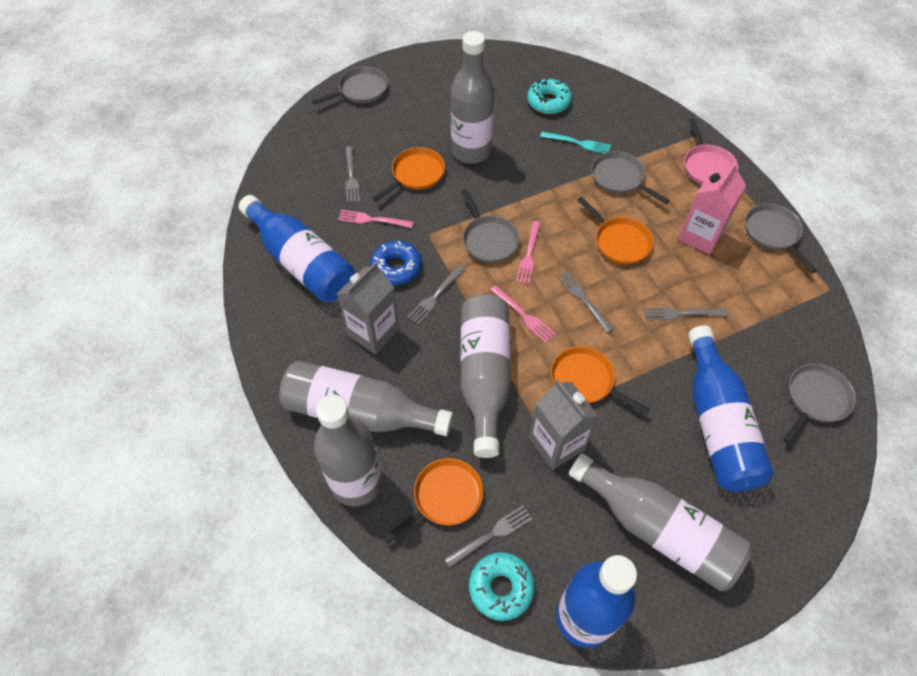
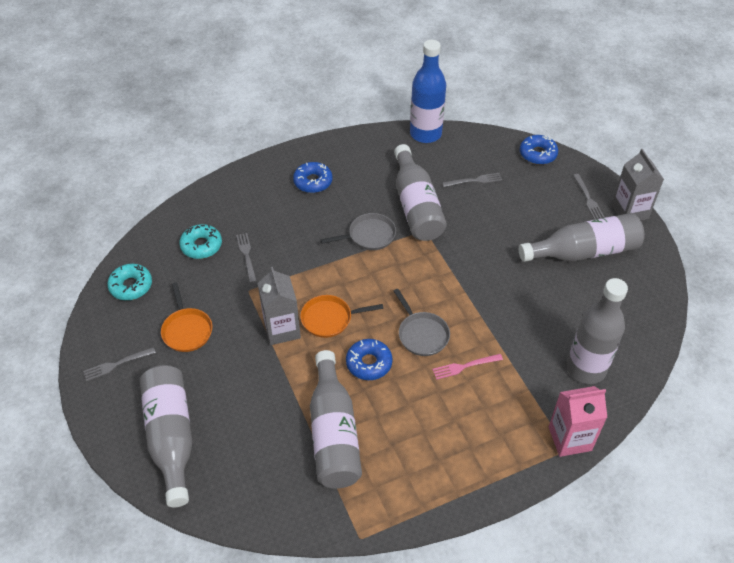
blue bottle: [239,195,355,303] [556,555,637,648] [688,325,774,492] = 3 -> [410,40,446,143] = 1
blue donut: [370,241,422,285] = 1 -> [293,162,333,193] [346,339,393,380] [520,135,558,165] = 3
grey fork: [346,146,360,203] [407,265,466,325] [444,506,532,568] [557,271,613,333] [644,307,728,320] = 5 -> [83,347,156,381] [236,233,257,283] [442,173,502,187] [573,174,604,219] = 4
grey pan: [312,66,388,105] [461,189,520,263] [591,151,670,204] [745,203,817,273] [783,363,856,444] = 5 -> [321,213,396,250] [394,289,450,356] = 2
orange pan: [373,147,445,201] [383,458,483,544] [551,346,650,414] [577,197,653,265] = 4 -> [161,283,212,352] [301,295,384,338] = 2
pink fork: [338,210,414,228] [490,285,556,343] [516,221,541,285] = 3 -> [432,354,503,380] = 1
pink pan: [684,118,738,185] = 1 -> none = 0
turquoise fork: [540,132,611,153] = 1 -> none = 0

